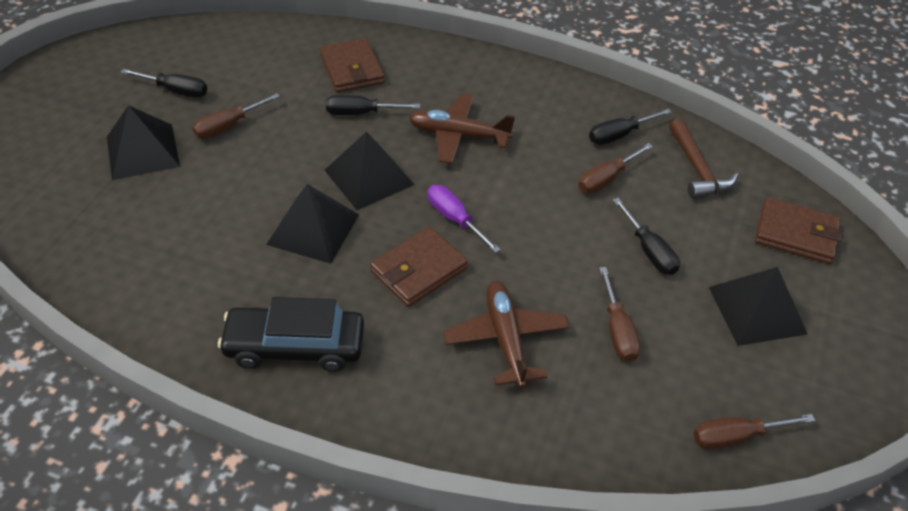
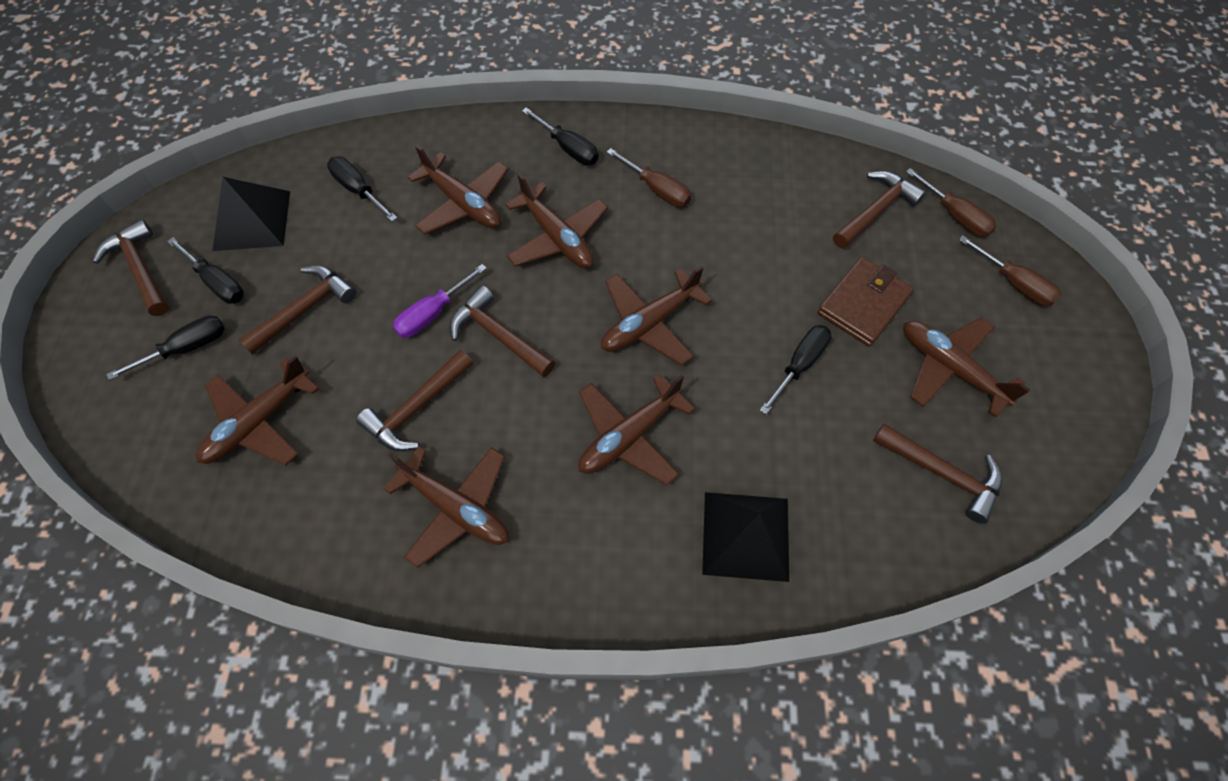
black car: [218,297,364,372] = 1 -> none = 0
black pyramid: [107,105,180,180] [266,184,359,264] [325,132,415,210] [709,267,807,346] = 4 -> [212,177,290,251] [702,492,789,582] = 2
black screwdriver: [121,69,207,97] [326,95,420,115] [589,108,672,145] [613,198,680,275] = 4 -> [106,316,225,380] [167,237,244,304] [327,157,397,222] [522,108,599,165] [760,325,832,414] = 5
brown hammer: [669,119,738,199] = 1 -> [93,219,169,316] [239,265,356,355] [356,350,473,451] [450,286,555,377] [833,171,926,249] [873,424,1002,524] = 6
brown plane: [409,93,515,164] [443,281,570,388] = 2 -> [196,356,319,466] [384,446,509,568] [408,145,509,235] [505,173,608,269] [578,374,695,485] [601,266,712,365] [903,317,1030,417] = 7
brown screwdriver: [192,93,280,139] [578,143,653,193] [599,267,640,362] [694,414,815,449] = 4 -> [607,148,691,207] [906,168,996,237] [959,236,1061,306] = 3
brown wallet: [320,38,385,92] [370,227,468,307] [755,197,842,264] = 3 -> [817,257,914,347] = 1

